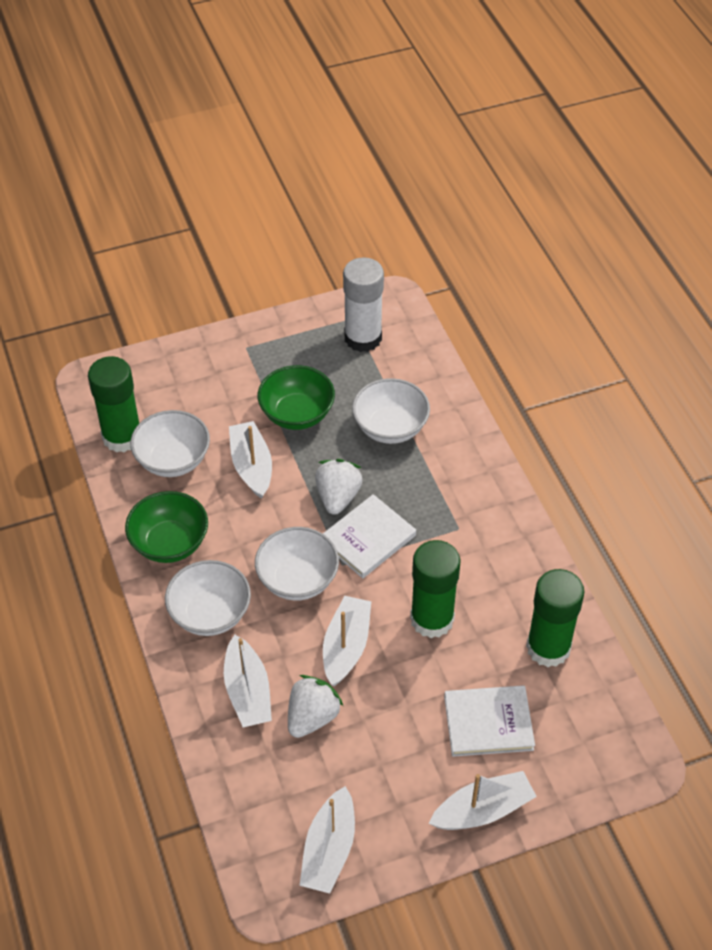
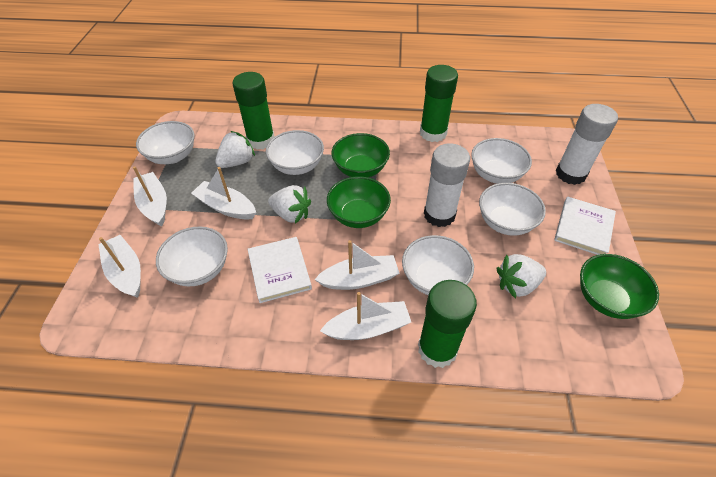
green bowl: [125,491,208,563] [258,365,335,430] = 2 -> [327,176,391,228] [331,133,390,177] [580,254,659,319] = 3
white bowl: [130,410,210,477] [165,560,251,636] [255,527,339,601] [352,378,430,444] = 4 -> [136,121,195,164] [156,227,228,286] [266,130,324,175] [402,235,474,295] [471,138,532,184] [479,183,546,236] = 6
white glue stick: [343,257,384,352] = 1 -> [424,144,470,227] [556,104,618,185] = 2
white strawberry: [288,675,343,738] [315,459,363,515] = 2 -> [215,131,255,168] [268,185,311,224] [496,254,546,298] = 3

